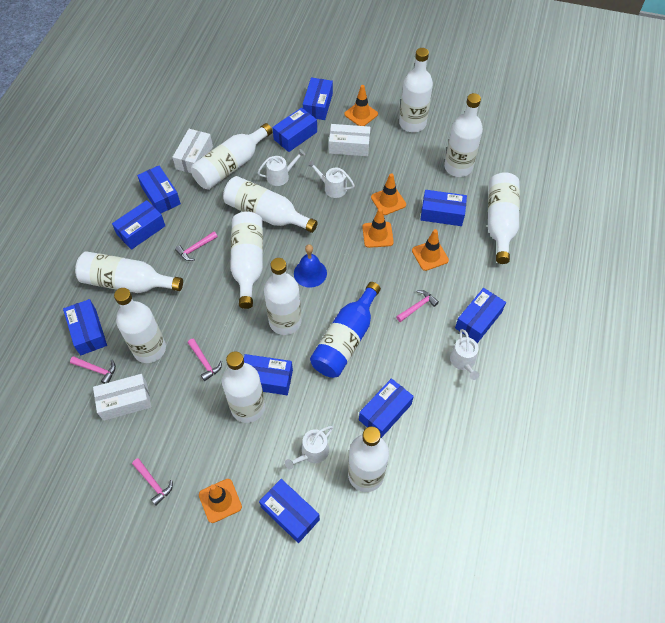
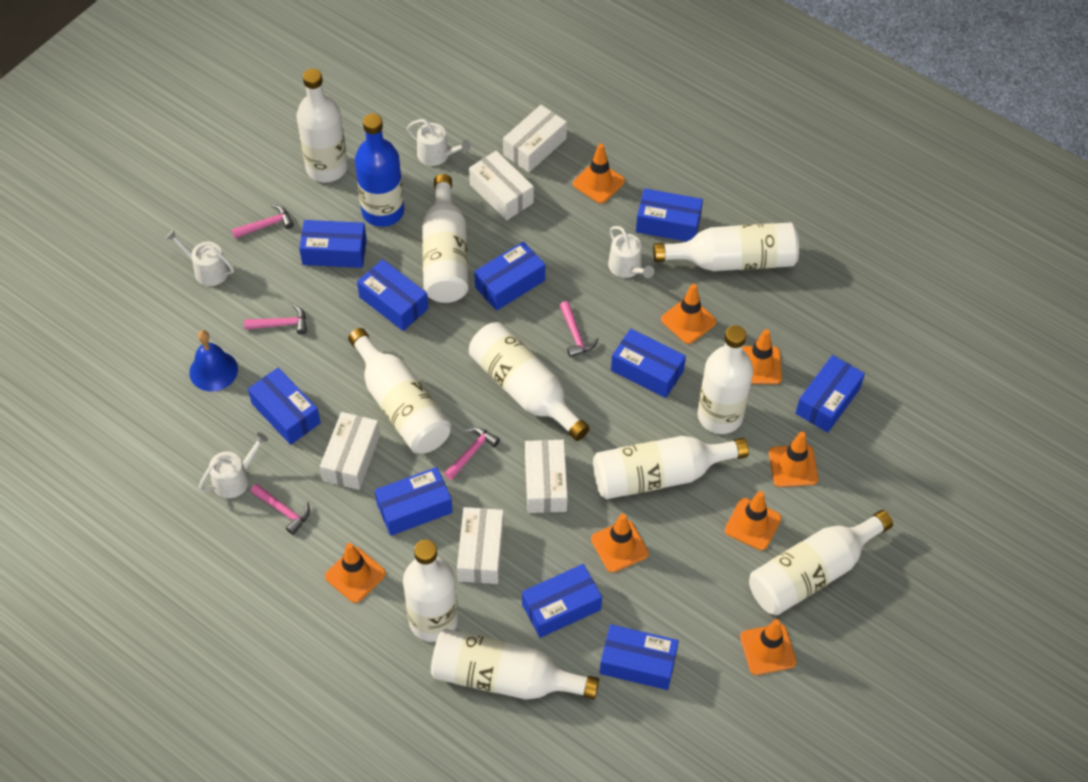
orange traffic cone: [199,479,242,523] [344,85,378,126] [362,208,394,248] [371,173,406,215] [412,229,449,271] = 5 -> [325,543,386,603] [573,144,625,204] [591,514,649,573] [661,284,716,344] [725,491,781,550] [740,619,796,675] [742,329,782,384] [769,432,818,487] = 8
white bottle: [75,251,183,293] [114,288,166,363] [191,123,273,190] [222,352,265,423] [223,176,318,233] [230,211,263,309] [264,258,301,335] [348,427,389,492] [399,48,433,132] [444,93,483,177] [488,172,520,264] = 11 -> [297,69,348,182] [348,328,451,454] [403,540,458,642] [422,174,468,303] [431,629,599,700] [469,322,590,441] [593,436,749,499] [653,223,799,271] [698,325,753,434] [749,510,893,615] = 10
white box: [93,374,152,421] [172,129,213,173] [329,124,370,156] = 3 -> [320,412,380,490] [457,507,504,584] [469,151,534,220] [503,105,567,172] [525,440,568,513] = 5

